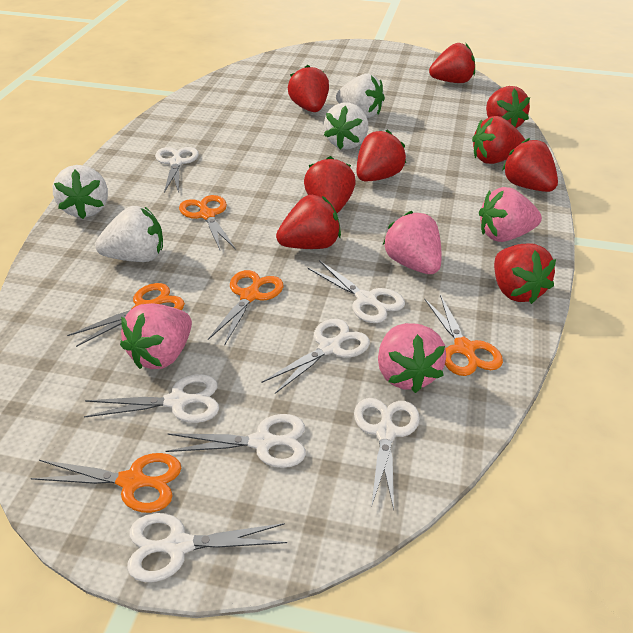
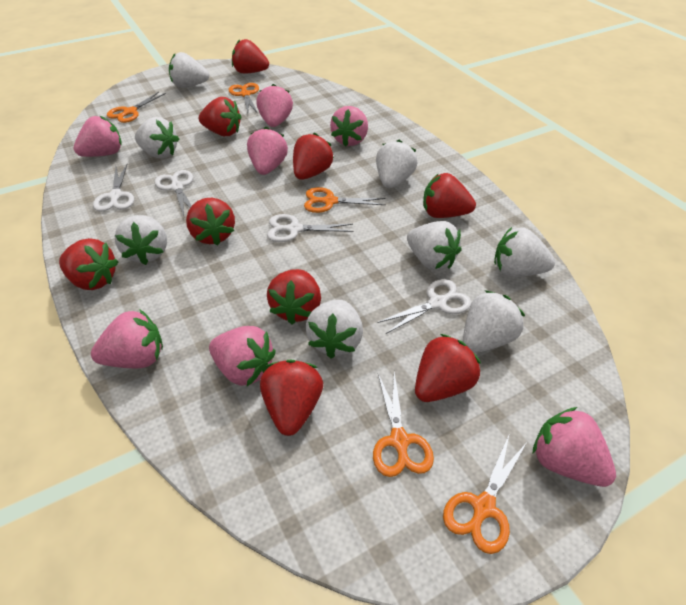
pink strawberry: [120,303,192,369] [378,323,446,393] [383,211,442,274] [479,187,542,242] = 4 -> [73,116,122,157] [91,309,163,368] [209,326,276,386] [247,127,288,175] [256,84,293,127] [330,106,368,147] [533,407,616,487] = 7
white scissors: [84,374,219,423] [127,513,287,582] [155,147,199,193] [165,414,306,468] [262,319,370,394] [307,260,405,323] [354,398,420,510] = 7 -> [93,164,134,212] [155,170,193,216] [267,214,353,242] [377,279,471,334] = 4
white strawberry: [53,165,108,219] [95,206,163,262] [324,103,368,149] [336,73,385,118] = 4 -> [114,215,167,265] [135,117,179,158] [169,52,209,88] [306,300,363,359] [376,140,417,188] [407,221,462,270] [463,290,525,353] [494,227,555,277] = 8

